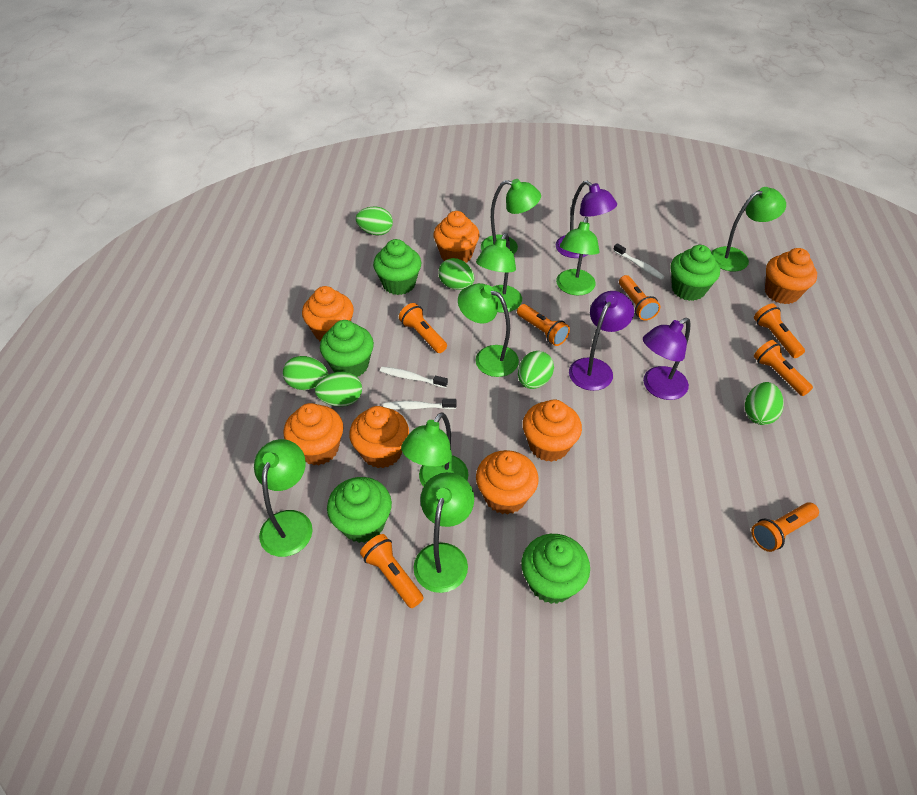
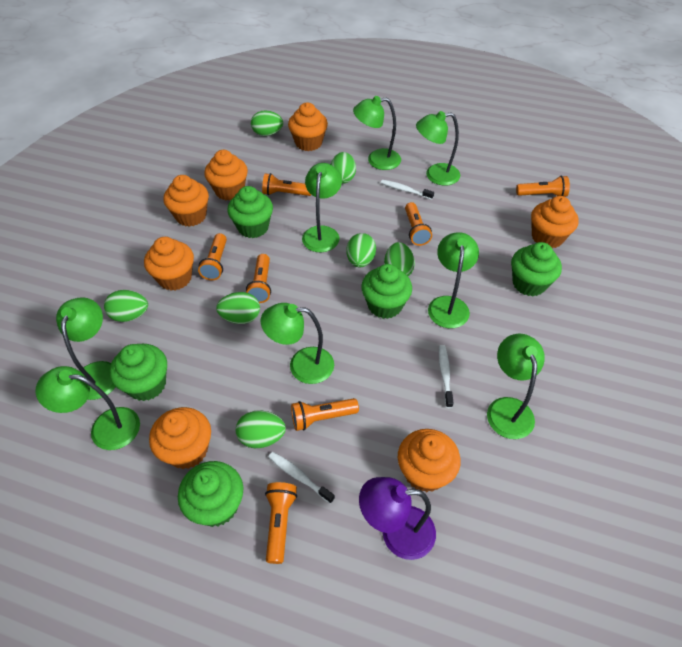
green egg: [283,356,328,390] [315,371,362,407] [356,207,393,235] [438,258,475,290] [518,351,554,389] [745,382,784,425] = 6 -> [104,290,148,322] [216,292,260,324] [236,410,286,448] [251,110,283,136] [331,152,356,184] [346,233,376,267] [384,242,415,276] = 7
purple lamp: [556,181,617,258] [569,291,634,391] [643,318,690,400] = 3 -> [359,477,436,560] = 1

